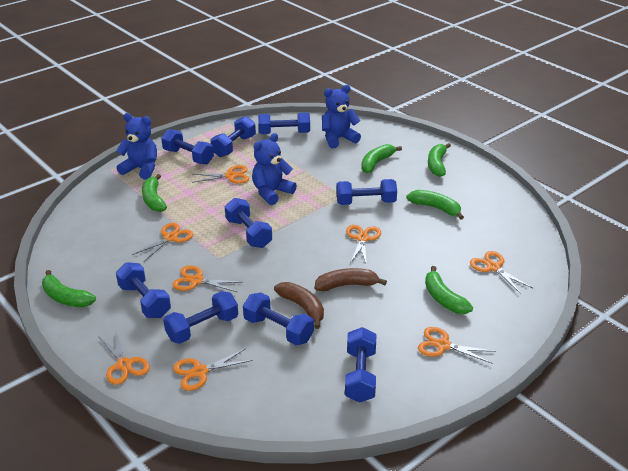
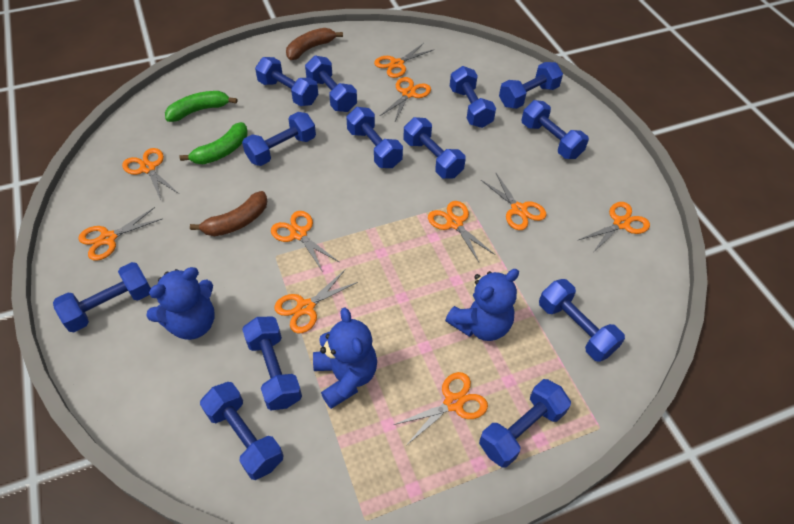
blue dumbbell: [116,262,171,318] [161,129,214,164] [163,291,238,344] [211,116,256,157] [225,198,272,248] [243,293,314,345] [258,112,310,134] [336,179,397,205] [345,327,376,403] = 9 -> [53,262,151,332] [200,382,283,480] [242,112,316,166] [242,317,302,410] [255,57,318,106] [305,55,357,112] [346,107,403,168] [404,117,466,179] [450,66,496,128] [479,379,571,468] [499,62,563,109] [521,100,589,159] [539,279,625,362] = 13
green banana: [42,270,96,307] [142,174,167,212] [361,144,402,173] [406,190,464,220] [425,266,473,314] [428,143,451,177] = 6 -> [165,91,237,122] [180,122,248,164] = 2
orange scissors: [98,331,150,385] [132,223,193,261] [172,266,241,292] [173,349,253,391] [192,165,249,184] [346,225,381,265] [418,327,496,363] [470,251,533,294] = 8 -> [78,207,162,261] [122,148,179,200] [271,211,339,272] [274,270,358,333] [374,43,433,78] [379,77,431,123] [393,372,488,445] [428,201,495,262] [481,172,546,230] [579,202,650,254] = 10

